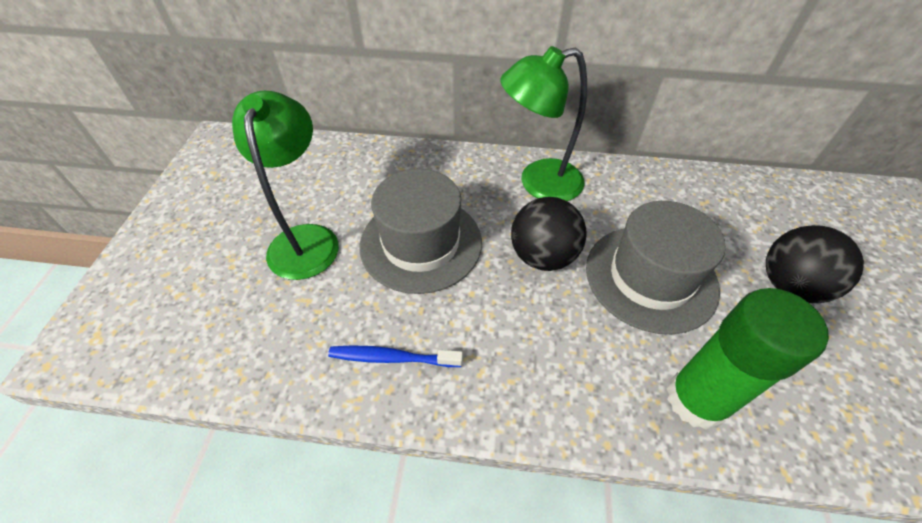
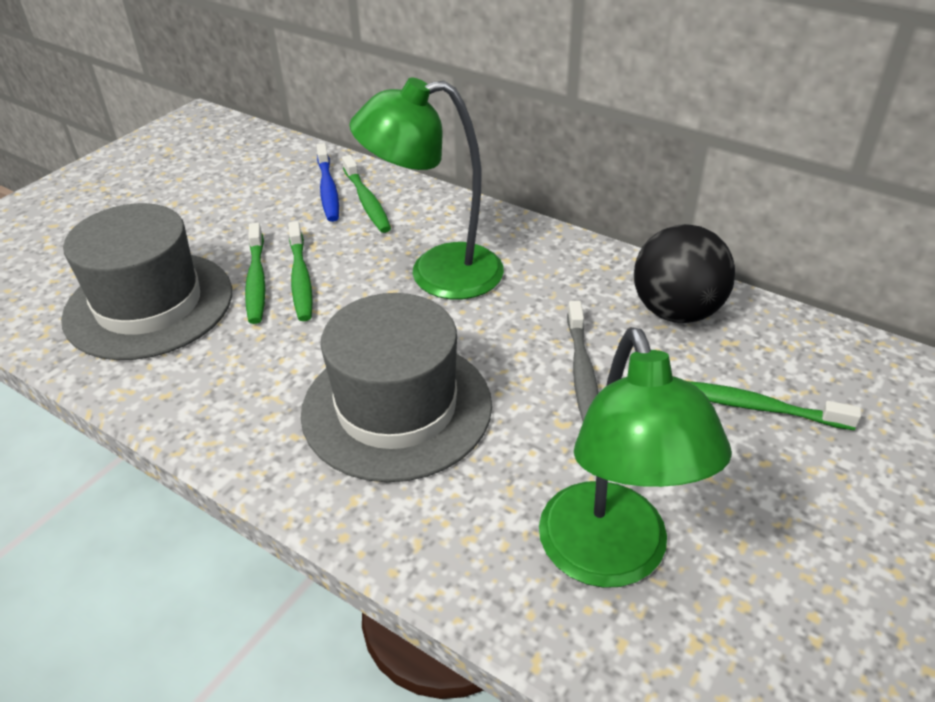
black ball: [511,197,586,271] [766,225,864,303] = 2 -> [634,224,735,323] = 1
green glue stick: [667,288,829,430] = 1 -> none = 0
green toothbrush: none = 0 -> [245,223,265,324] [288,221,313,321] [342,155,391,233] [687,381,861,430] = 4
grey toothbrush: none = 0 -> [567,301,598,421] = 1

